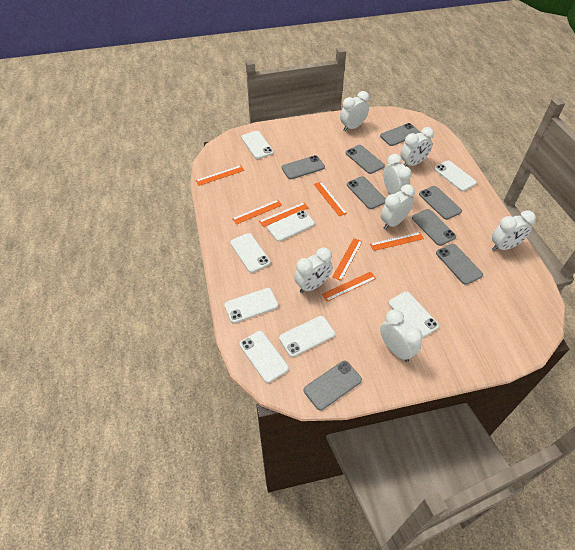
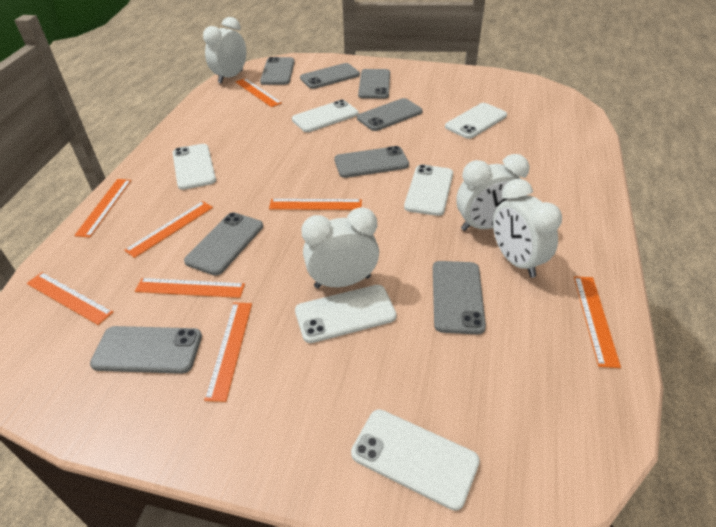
orange ruler: [196,165,244,186] [232,200,282,225] [259,202,309,227] [314,182,347,217] [322,272,376,302] [332,238,362,281] [370,232,424,251] = 7 -> [26,272,113,325] [74,179,132,238] [124,201,213,258] [135,278,245,298] [204,303,252,402] [235,78,282,107] [269,199,362,210] [574,276,621,368] = 8
white clock: [294,247,333,293] [340,91,369,131] [380,309,423,362] [381,184,415,229] [383,154,412,195] [400,127,434,166] [492,210,536,251] = 7 -> [203,17,246,84] [301,207,379,288] [456,154,529,231] [493,179,562,278] = 4
white phone: [224,288,278,323] [230,233,271,273] [240,331,289,383] [241,131,274,159] [267,210,315,242] [279,316,335,357] [389,291,439,338] [434,160,477,191] = 8 -> [172,144,216,190] [292,100,358,132] [295,285,397,343] [351,409,480,511] [404,164,453,216] [445,103,507,139] = 6

